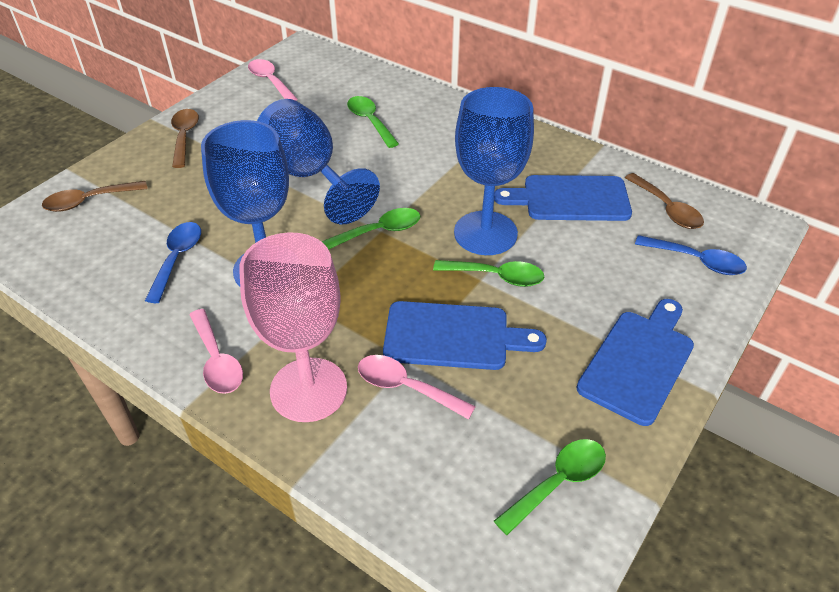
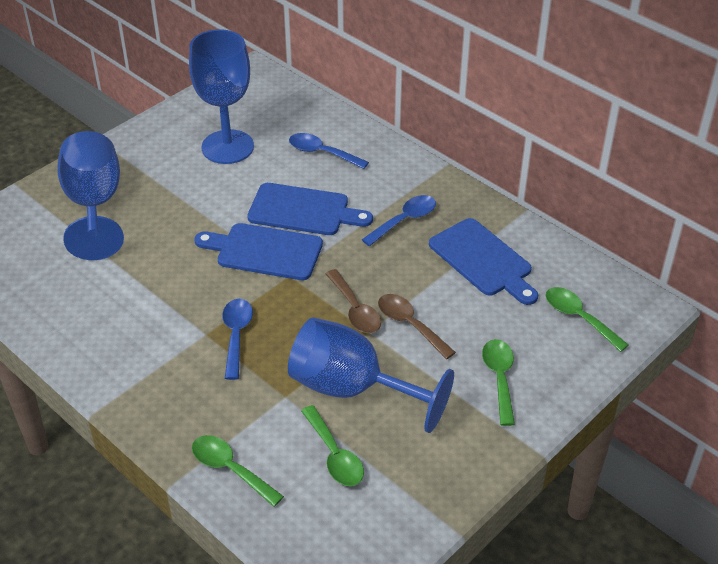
blue spoon: [145,222,201,303] [635,235,747,275] = 2 -> [222,299,253,380] [289,133,369,169] [362,195,436,246] = 3
brown spoon: [42,181,148,212] [171,109,199,168] [625,173,704,229] = 3 -> [326,269,381,333] [378,294,456,359] = 2
pink goblet: [239,232,347,422] = 1 -> none = 0
pink spoon: [189,309,243,394] [248,59,297,101] [358,355,476,420] = 3 -> none = 0

